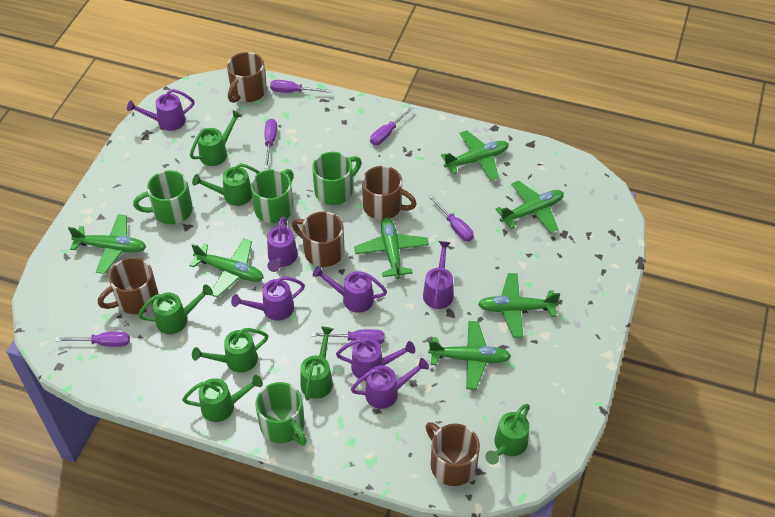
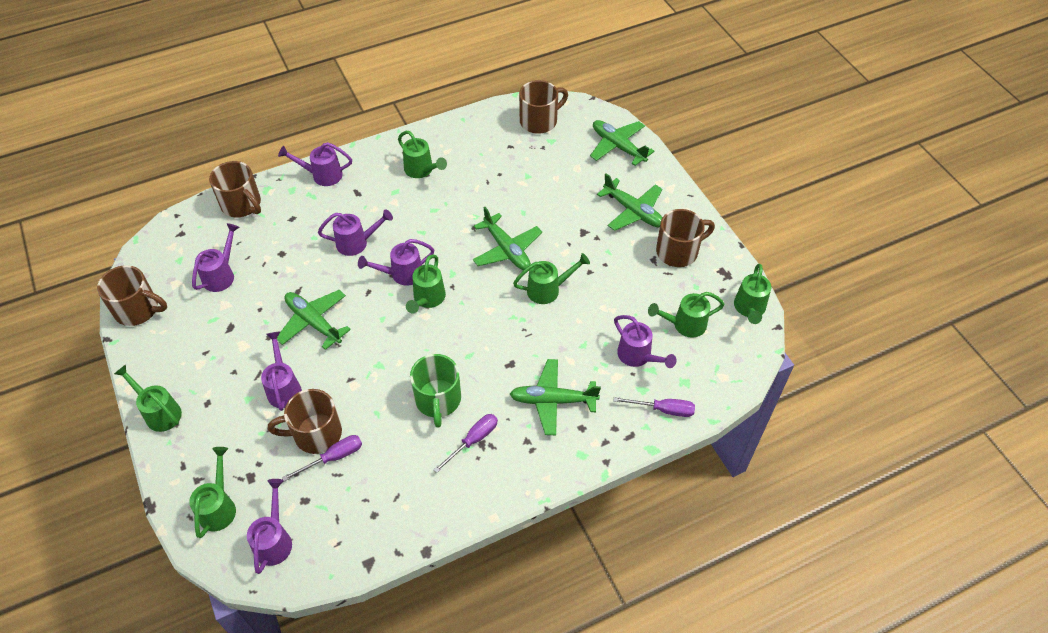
green mug: [133,170,193,224] [251,169,293,223] [255,382,307,446] [312,152,362,205] = 4 -> [410,354,461,428] = 1
green plane: [68,214,146,274] [189,239,264,298] [354,217,429,279] [428,321,511,390] [441,130,509,180] [478,273,560,338] [496,180,564,233] = 7 -> [277,290,351,350] [473,207,542,270] [510,359,601,435] [590,120,655,166] [597,173,663,231] = 5
purple screwdriver: [55,332,130,347] [264,119,277,168] [270,80,331,93] [311,329,385,344] [370,106,414,145] [429,195,474,241] = 6 -> [282,435,362,481] [434,414,498,473] [614,397,695,417] = 3

